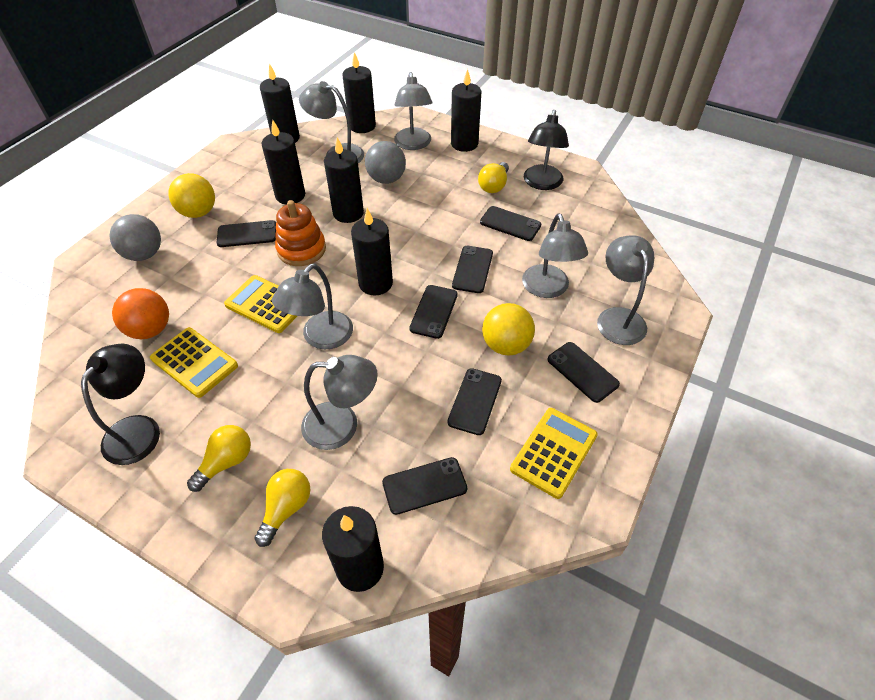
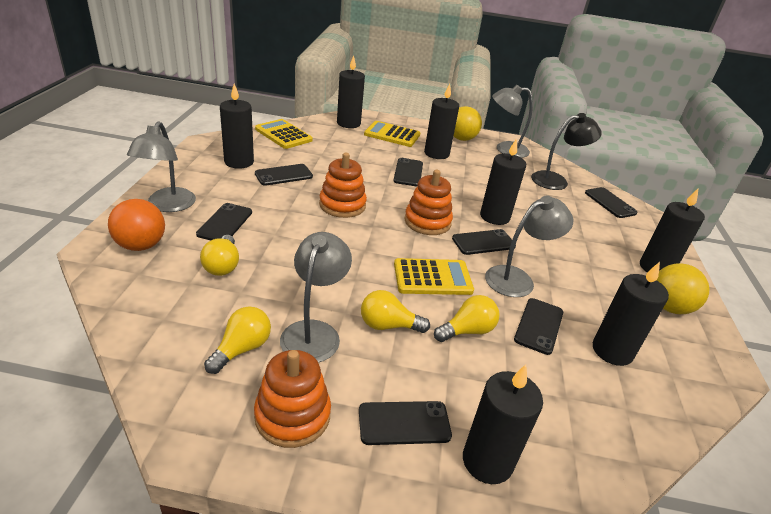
black lamp: [81,343,160,465] [524,110,569,190] = 2 -> [531,113,602,190] = 1
grey ball: [110,214,161,261] [365,141,406,184] = 2 -> none = 0
grey lamp: [272,263,353,349] [299,81,364,163] [301,355,378,450] [394,72,432,150] [522,213,588,298] [597,235,654,345] = 6 -> [127,121,196,212] [280,232,352,362] [485,195,573,297] [492,85,533,158] = 4
orange stacking toy: [275,200,326,266] = 1 -> [254,350,331,448] [319,153,367,218] [405,170,453,235] = 3
yellow light bulb: [187,425,251,492] [254,469,310,547] [478,162,509,193] = 3 -> [200,235,239,276] [204,306,271,374] [361,290,430,333] [434,295,500,342] = 4

